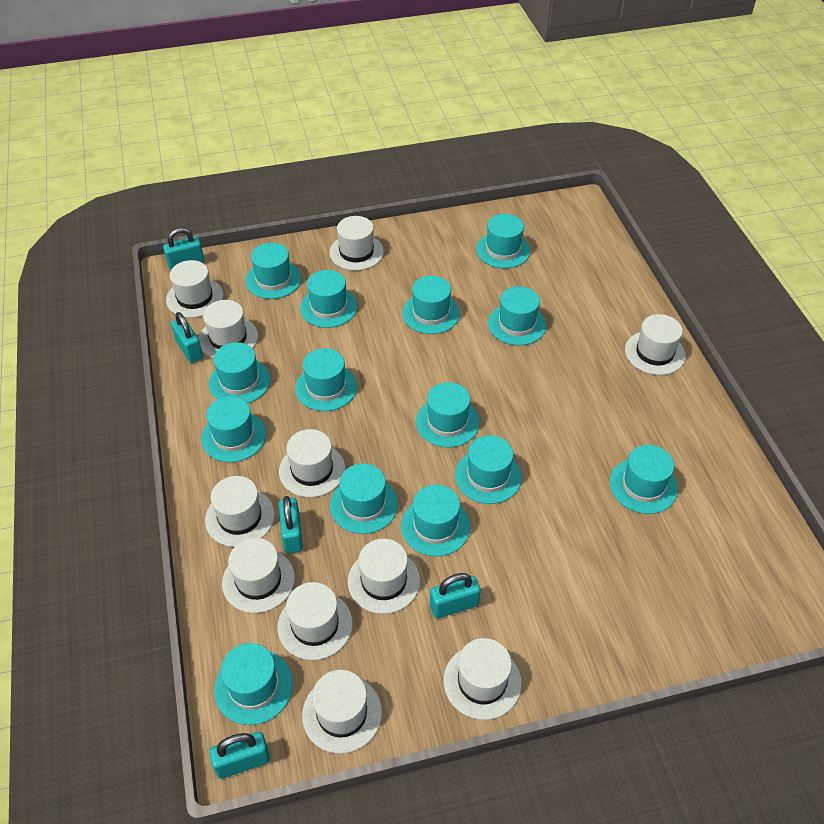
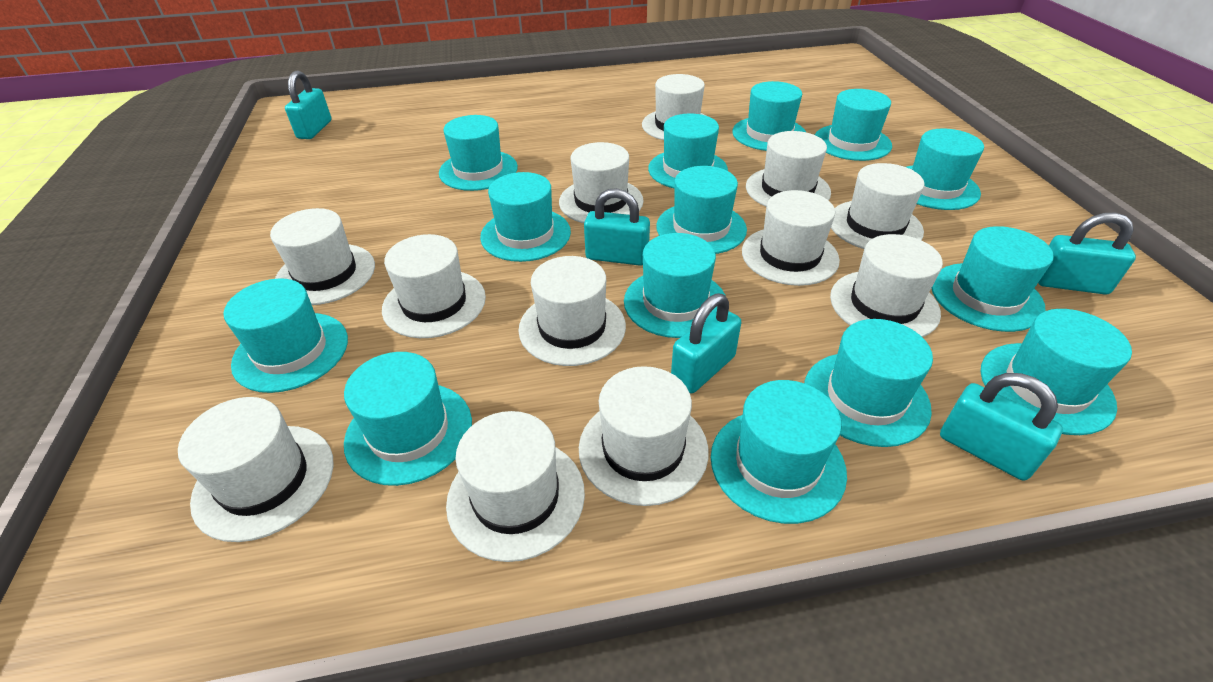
white hat: [166,260,224,318] [199,300,258,358] [205,476,275,547] [222,538,295,613] [278,582,353,660] [279,429,345,498] [302,670,382,754] [329,216,384,271] [348,539,420,614] [443,638,522,720] [625,314,686,375] = 11 -> [178,397,333,542] [270,208,375,305] [382,234,486,338] [446,411,585,562] [518,256,626,366] [559,142,644,223] [579,366,709,506] [642,74,707,140] [742,190,840,286] [746,131,831,206] [830,234,943,337] [831,163,924,249] = 12

